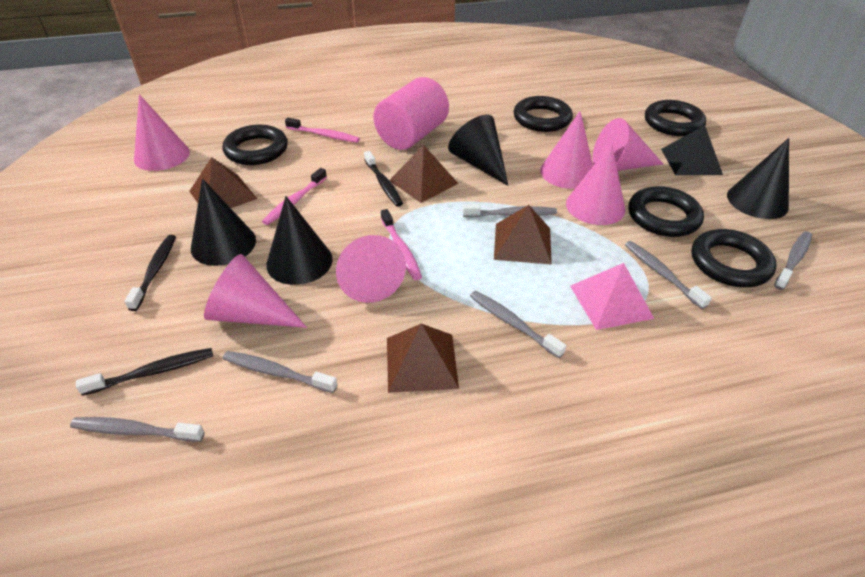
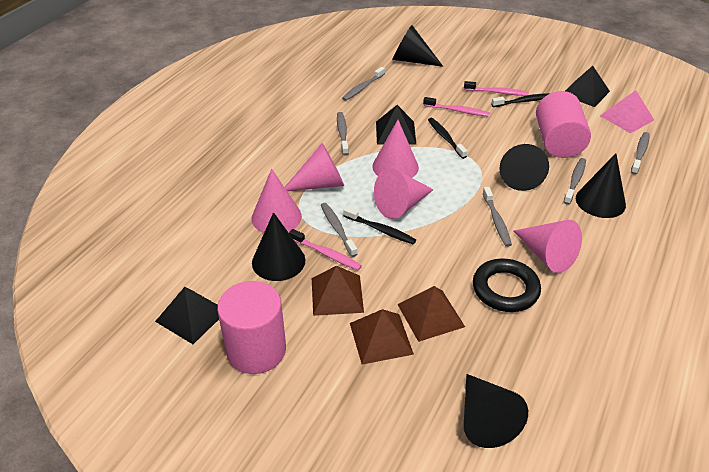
black cone: [191,179,256,266] [266,196,333,285] [448,115,509,186] [727,138,789,219] = 4 -> [252,212,305,281] [392,25,443,67] [464,374,528,448] [499,144,549,191] [576,154,626,218] = 5
black pyramid: [661,125,723,175] = 1 -> [155,287,219,344] [376,105,416,144] [565,66,610,107] = 3
black ring: [222,125,288,165] [514,96,573,132] [628,186,704,237] [645,100,706,136] [691,229,776,287] = 5 -> [473,258,541,312] = 1
brown pyramid: [190,157,257,208] [387,324,459,393] [389,145,459,203] [494,205,552,265] = 4 -> [312,266,364,316] [350,309,414,364] [397,286,465,342] = 3
pink cone: [134,94,190,171] [204,254,307,328] [336,235,406,303] [540,111,593,189] [566,143,625,225] [592,118,663,171] = 6 -> [252,169,302,233] [285,143,344,191] [373,120,419,178] [374,168,434,219] [514,220,582,273] = 5
pink cylinder: [373,77,449,150] = 1 -> [217,281,286,374] [536,91,591,158] = 2

